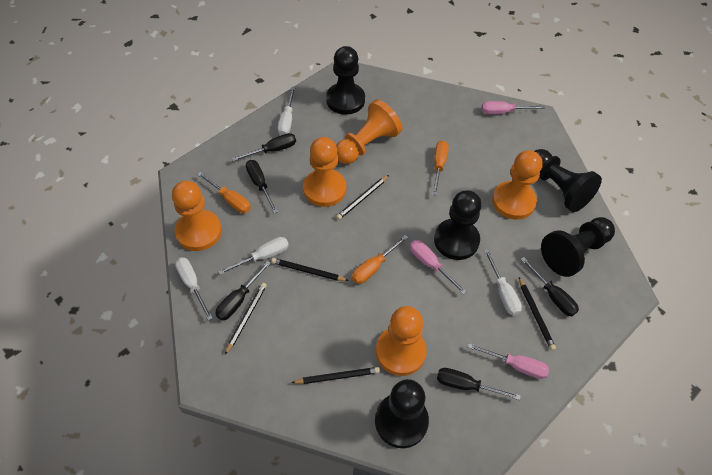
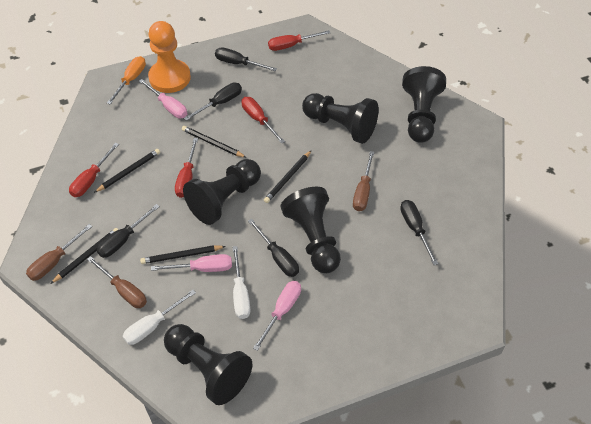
brown screwdriver: none = 0 -> [26,224,92,281] [87,256,147,308] [353,151,374,211] = 3
orange pawn: [172,181,222,251] [303,137,346,207] [336,100,402,164] [376,306,427,376] [492,150,543,220] = 5 -> [148,21,191,93] = 1
orange screwdriver: [197,172,251,213] [352,235,408,284] [432,140,449,195] = 3 -> [107,56,146,105] = 1
red screwdriver: none = 0 -> [69,143,119,197] [175,138,198,198] [241,97,285,144] [268,30,330,51] = 4
white screwdriver: [175,257,213,321] [218,237,289,275] [278,87,296,135] [484,249,522,315] = 4 -> [123,290,196,345] [233,246,250,319] = 2

